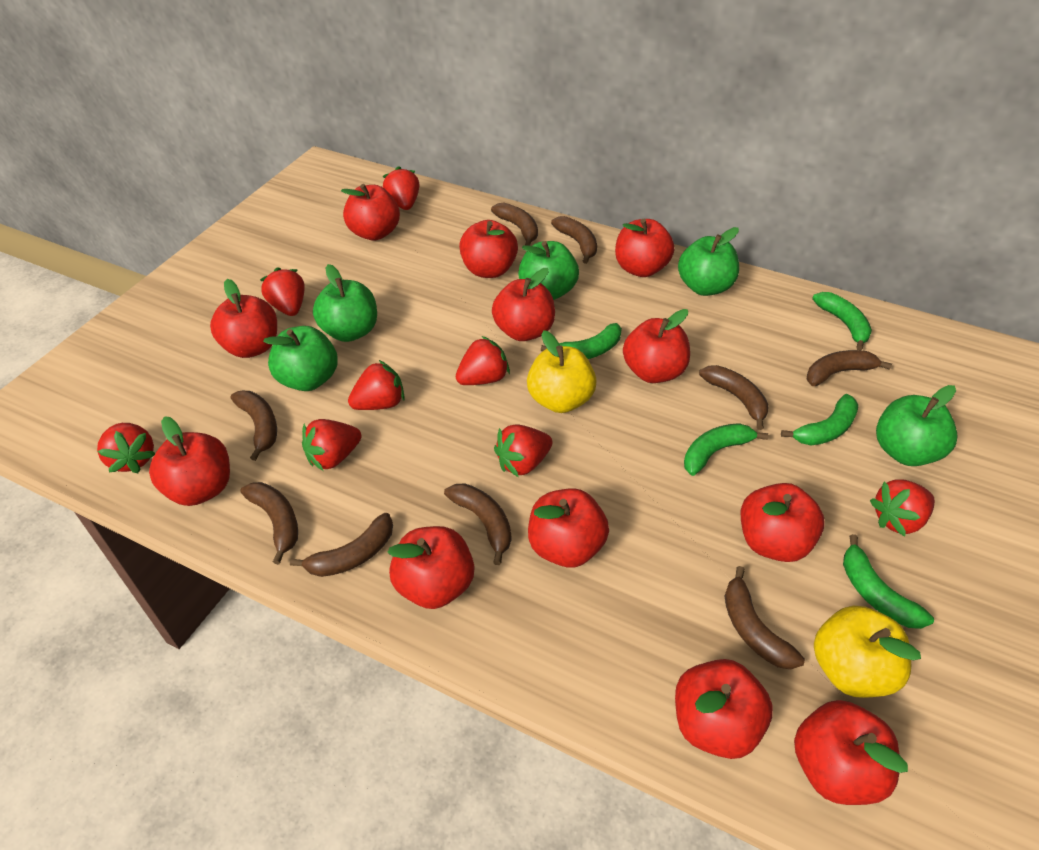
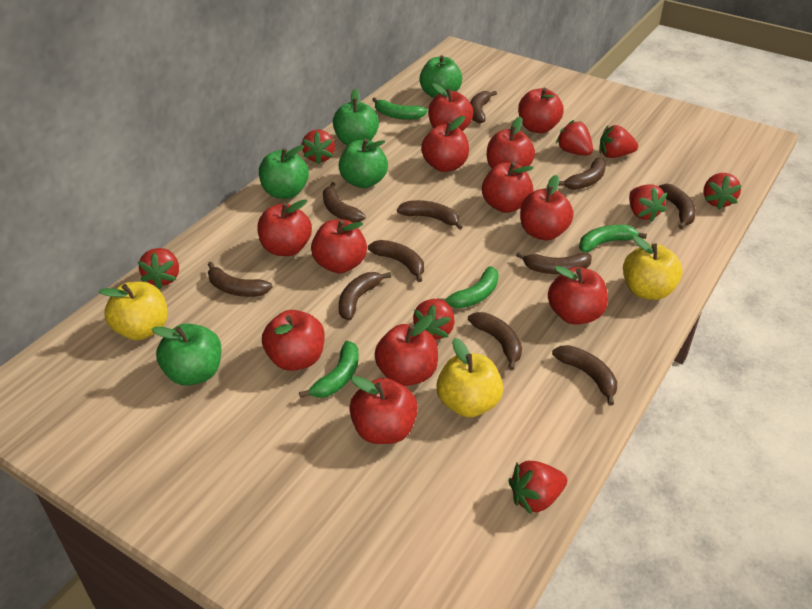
brown banana: [231,391,277,461] [240,482,298,564] [290,513,393,577] [444,483,511,565] [491,203,538,246] [551,216,597,264] [699,365,768,430] [725,566,805,669] [806,350,892,386] = 9 -> [208,262,273,297] [323,182,366,223] [339,272,391,321] [368,240,424,282] [397,200,463,230] [468,312,522,370] [470,91,497,123] [516,252,592,274] [552,345,617,406] [558,158,606,190] [659,184,696,229] = 11
green banana: [541,323,622,359] [684,423,768,476] [781,394,859,445] [812,292,872,351] [843,534,934,629] = 5 -> [299,341,358,398] [372,97,428,120] [441,266,499,308] [579,225,647,252] = 4
yellow apple: [527,330,597,413] [814,606,921,698] = 2 -> [99,282,168,340] [436,338,503,417] [623,235,683,300] = 3

